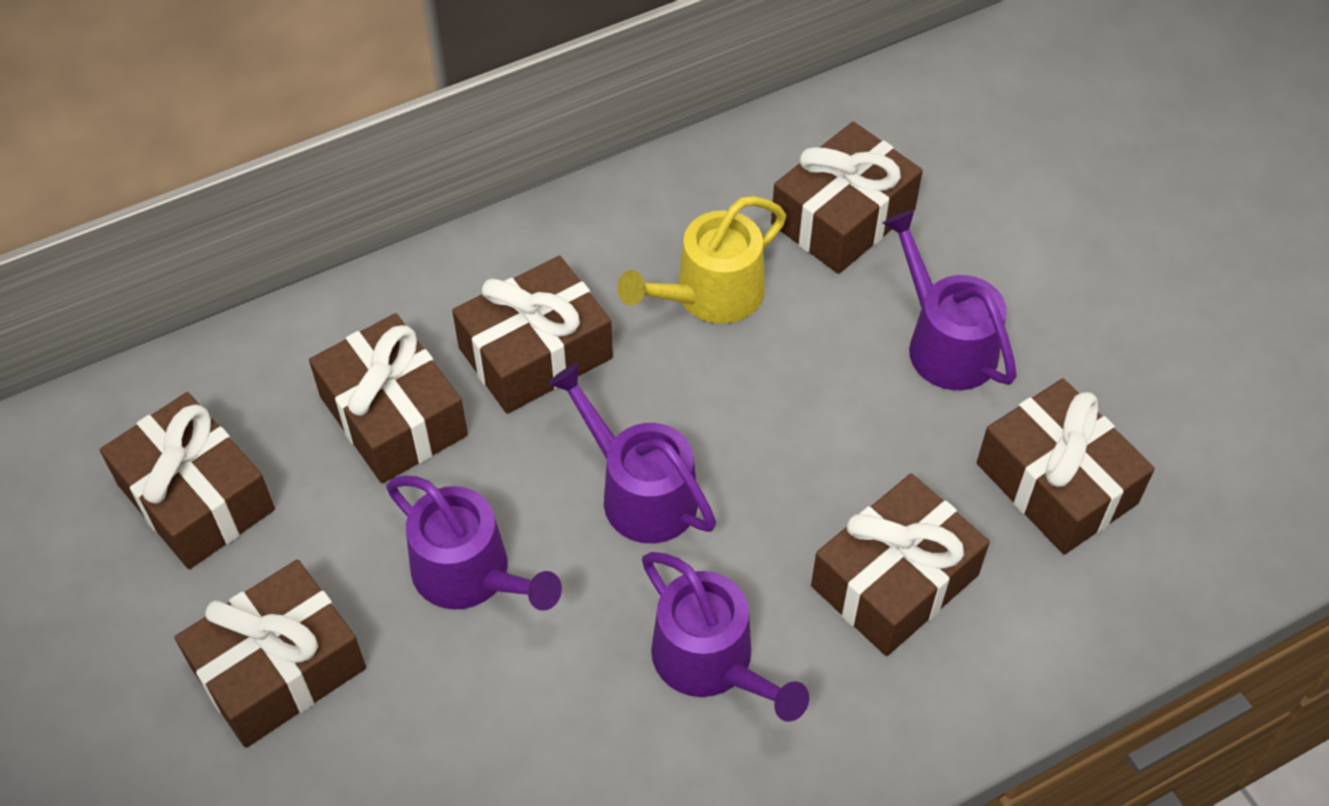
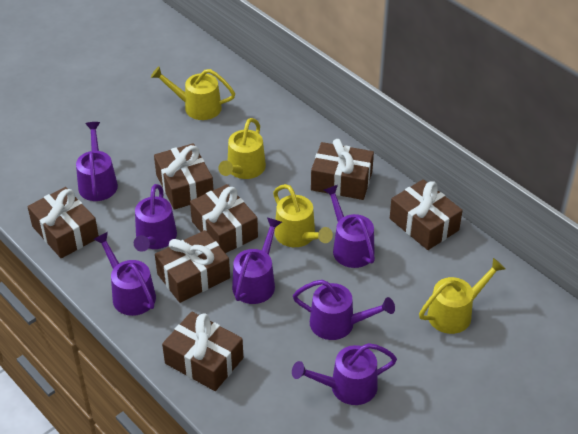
purple watering can: [386,476,562,611] [548,363,716,543] [642,552,809,722] [882,210,1017,390] = 4 -> [76,122,118,201] [93,232,156,316] [134,184,177,252] [232,217,282,304] [292,343,397,405] [293,280,395,340] [324,185,375,268] = 7
yellow watering can: [617,196,786,324] = 1 -> [151,66,235,120] [218,118,266,179] [273,184,333,247] [419,258,505,334] = 4

